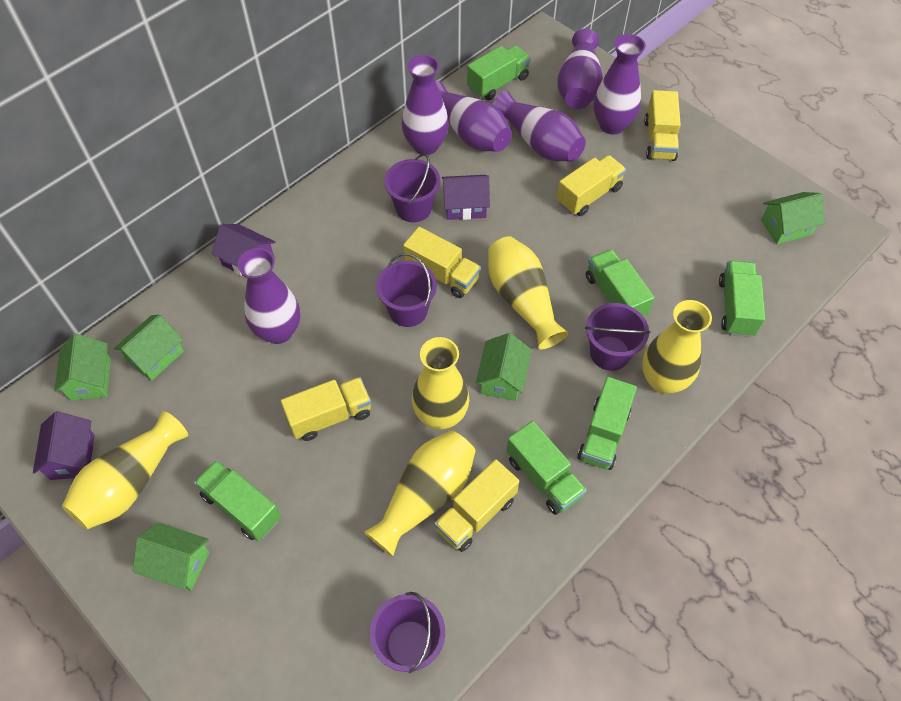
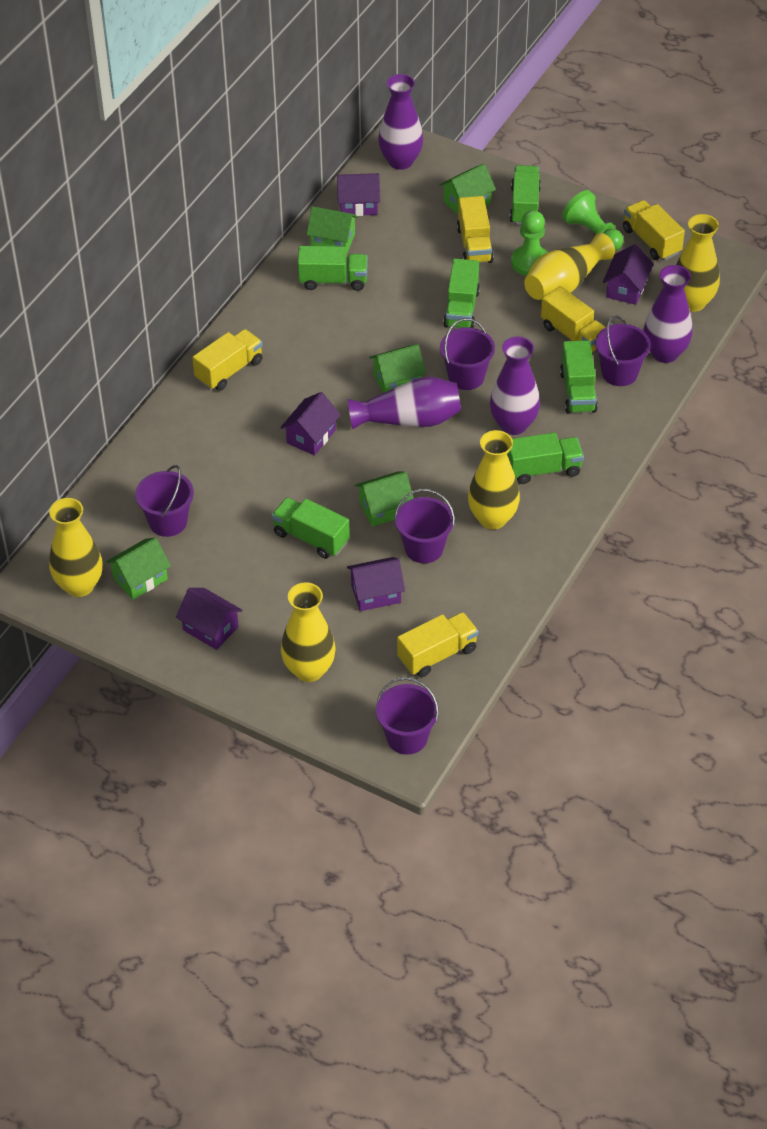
green pawn: none = 0 -> [511,210,548,276] [562,190,623,251] = 2
purple bucket: [370,592,445,674] [376,253,437,327] [384,153,440,222] [585,303,651,371] = 4 -> [135,465,194,537] [376,677,439,755] [395,489,455,563] [440,318,495,390] [595,315,651,386] = 5
purple house: [33,411,95,480] [212,224,275,277] [442,175,490,220] = 3 -> [176,588,242,650] [280,392,341,456] [337,173,380,216] [347,557,405,611] [603,244,653,305] = 5
purple vase: [237,248,300,344] [402,55,449,155] [435,81,512,152] [493,91,586,162] [557,29,603,109] [593,34,646,134] = 6 -> [348,377,461,429] [378,74,423,170] [490,336,540,435] [644,265,693,363] = 4

